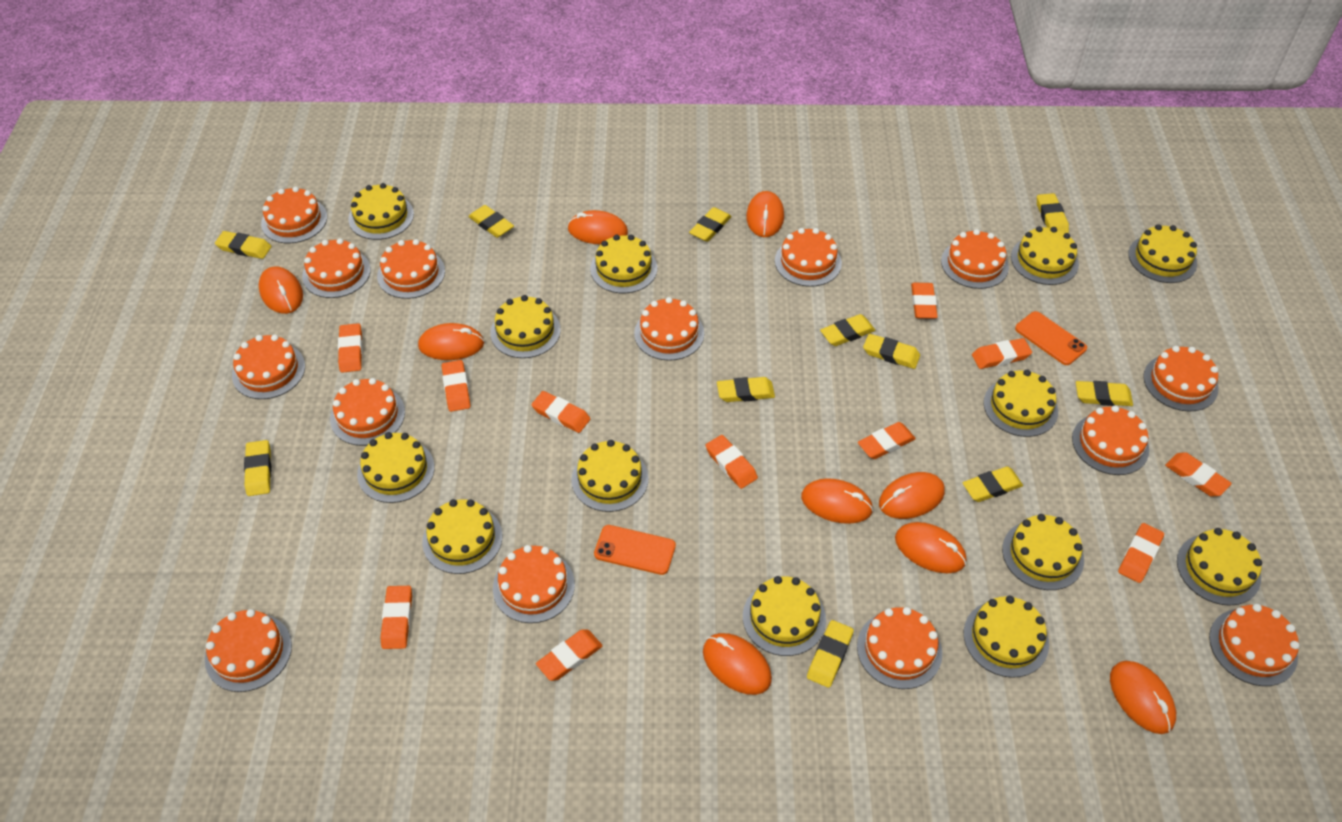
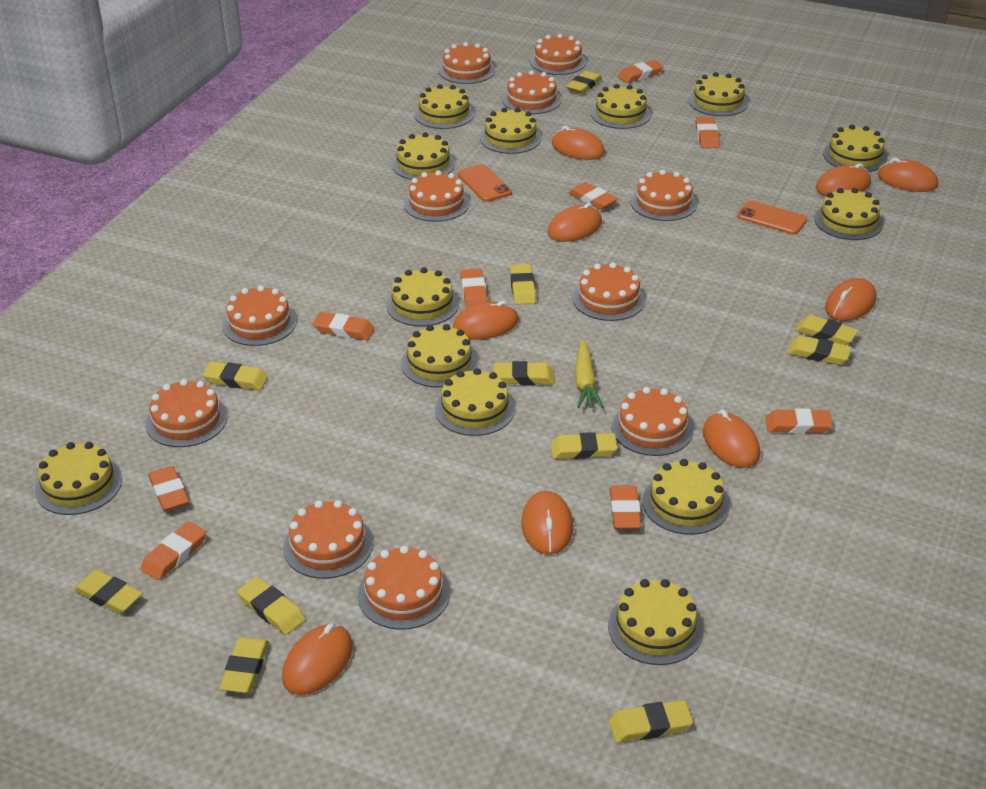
orange cake: [205,609,292,692] [232,335,305,399] [261,187,327,244] [302,238,371,298] [330,378,405,446] [377,239,445,299] [493,545,575,623] [634,297,704,361] [775,228,842,287] [857,607,942,689] [941,229,1009,289] [1072,405,1149,475] [1143,346,1219,412] [1209,604,1299,686] = 14 -> [146,379,228,447] [222,285,297,346] [283,500,373,579] [358,546,450,630] [404,170,470,222] [438,42,496,84] [502,70,561,114] [530,34,586,75] [573,262,645,321] [612,387,694,456] [631,170,697,221] = 11
orange eraser: [338,323,363,373] [380,586,412,649] [442,360,471,412] [531,391,590,433] [536,629,603,681] [706,435,758,489] [858,422,916,459] [911,283,938,319] [972,338,1032,369] [1118,523,1164,583] [1165,452,1232,497] = 11 -> [141,521,206,580] [148,466,189,511] [313,312,374,340] [460,268,488,309] [568,182,618,210] [610,486,641,529] [618,60,663,83] [696,117,720,148] [765,408,833,434] = 9
yellow carrot: none = 0 -> [574,339,604,408] = 1

